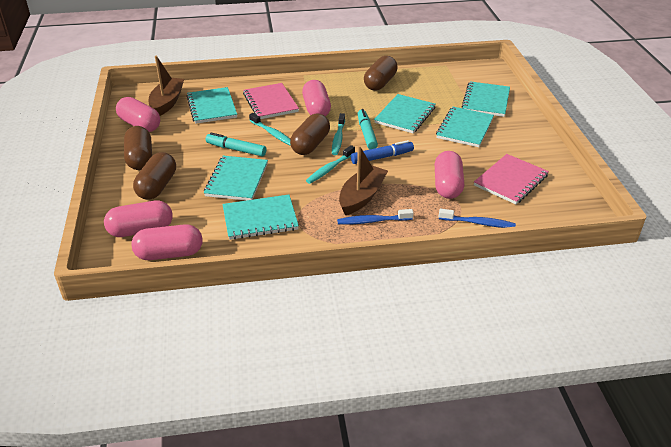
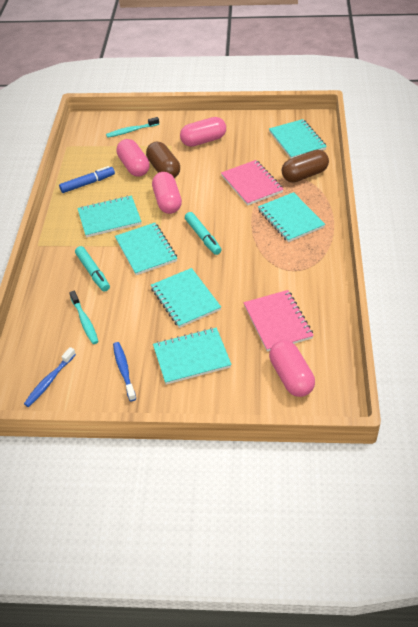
brown boat: [149,56,184,116] [339,146,388,215] = 2 -> none = 0
brown capsule: [124,126,152,170] [133,152,176,200] [290,114,330,155] [364,56,398,91] = 4 -> [146,142,180,178] [282,150,329,183] = 2
pink capsule: [104,200,173,237] [116,97,160,132] [131,224,203,260] [302,80,331,116] [435,151,464,199] = 5 -> [116,139,150,177] [152,172,182,214] [180,117,226,147] [269,340,315,397] = 4
turquoise toothbrush: [249,113,291,146] [306,145,355,184] [332,113,345,155] = 3 -> [69,291,99,344] [106,117,159,138] = 2

